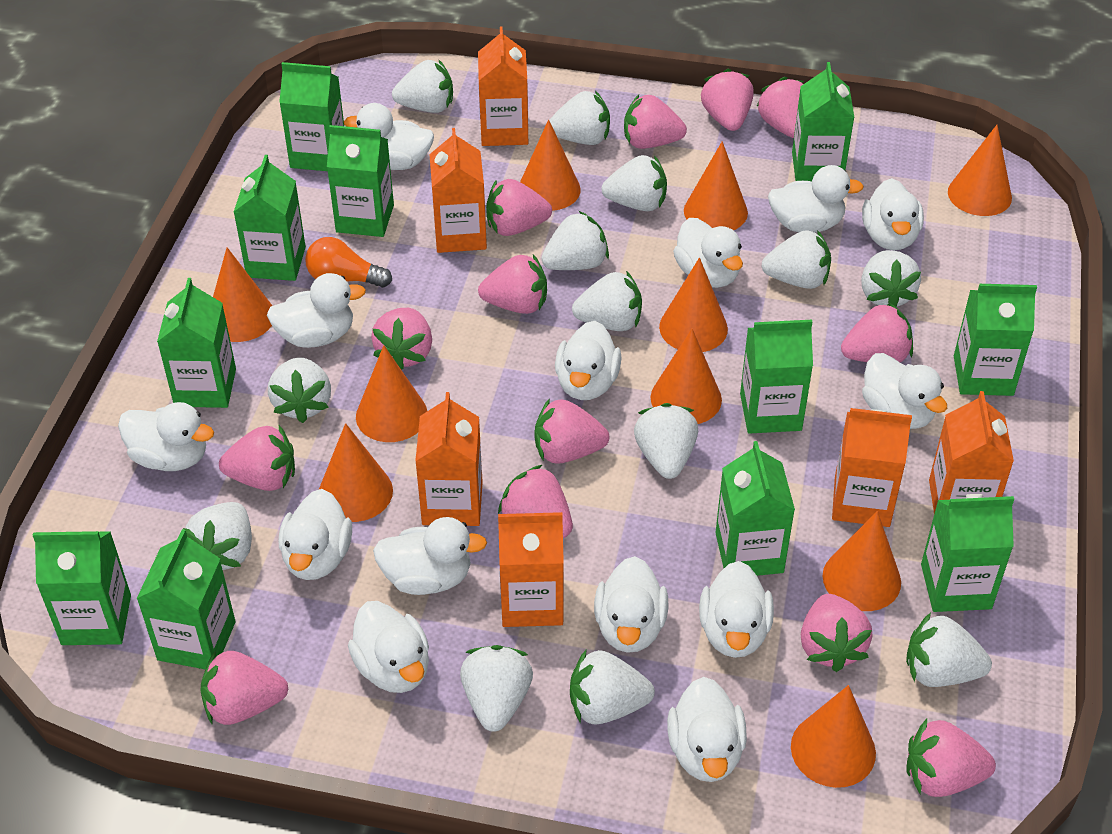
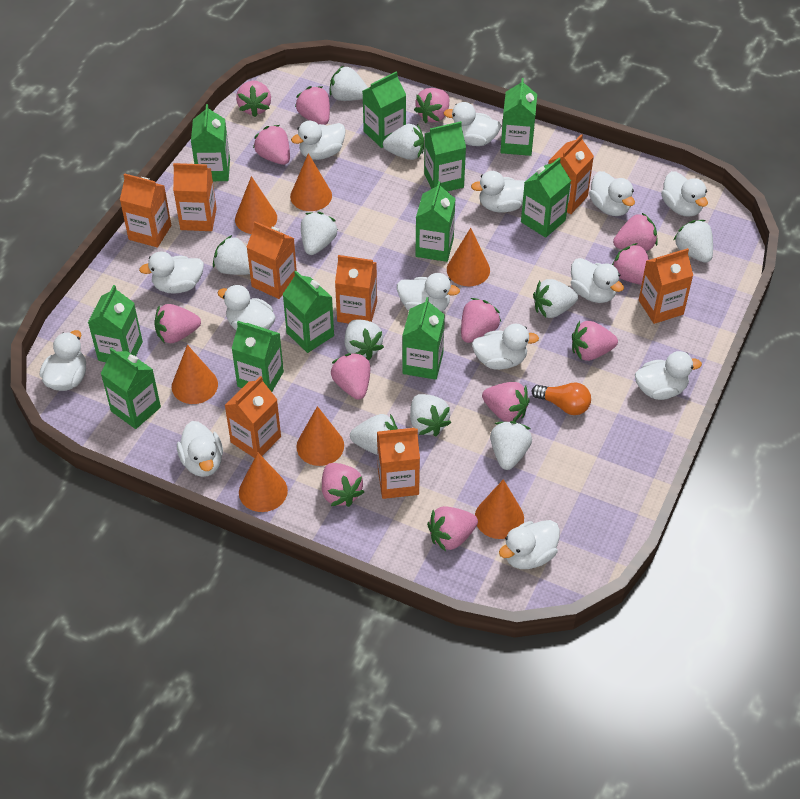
orange carton: [415,392,483,526] [429,128,487,253] [478,27,528,146] [498,512,564,627] [832,408,912,527] [929,391,1014,514] = 6 -> [120,173,171,248] [173,163,217,231] [225,376,281,458] [247,221,297,299] [335,255,377,324] [377,428,420,499] [549,134,594,214] [639,248,693,324] = 8
orange cone: [213,247,272,342] [319,423,393,522] [356,345,427,442] [520,119,581,211] [651,329,722,424] [659,258,728,352] [684,141,748,230] [791,685,876,788] [823,511,901,611] [948,125,1012,216] = 10 -> [172,345,218,404] [235,176,277,234] [239,453,288,512] [290,153,332,211] [296,406,344,466] [447,228,490,286] [475,479,524,539] = 7
white strawberry: [183,502,252,570] [268,357,331,423] [392,60,453,113] [460,645,533,732] [541,211,609,270] [549,91,610,145] [570,649,655,725] [572,271,642,331] [602,155,667,211] [634,403,698,479] [762,230,831,289] [861,250,921,307] [906,613,992,687] = 13 -> [213,235,250,275] [301,212,338,255] [329,65,368,101] [345,319,384,360] [350,414,398,455] [383,124,424,160] [410,394,451,436] [490,421,532,470] [533,279,578,318] [674,220,713,263] = 10

